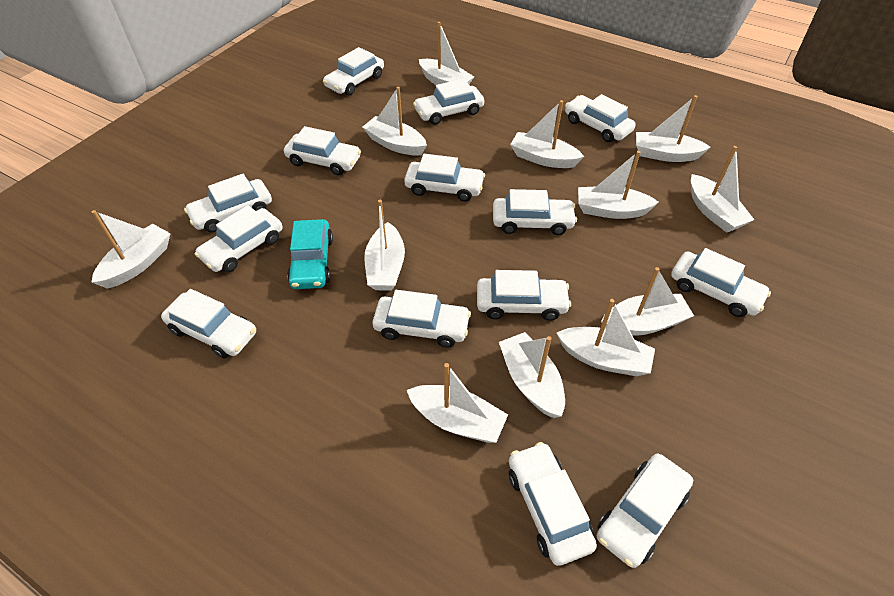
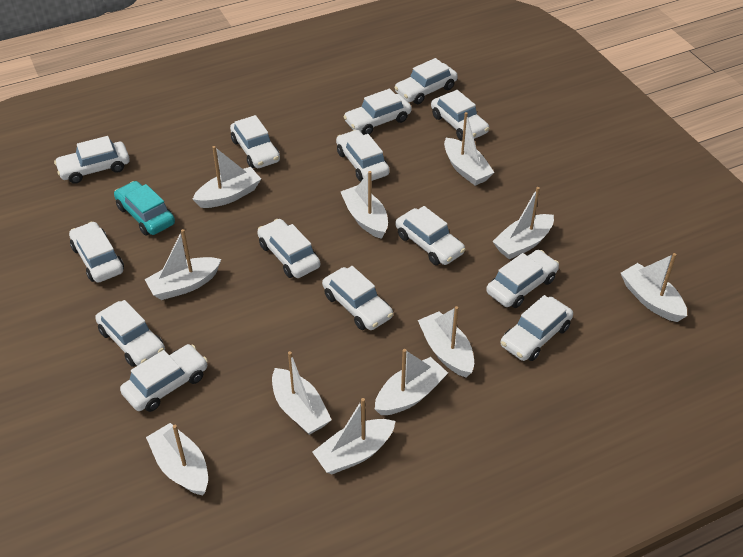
white boat: [92,210,171,289] [363,87,427,156] [364,200,405,290] [407,363,508,443] [419,22,474,85] [499,332,565,418] [510,100,584,168] [557,299,655,376] [578,151,659,219] [601,267,694,336] [636,95,710,162] [691,146,754,233] = 12 -> [144,229,221,300] [146,423,208,495] [193,146,261,208] [272,351,332,435] [312,398,395,474] [341,171,388,239] [375,349,448,415] [418,306,474,377] [444,112,495,186] [492,187,554,259] [621,253,687,322] = 11

